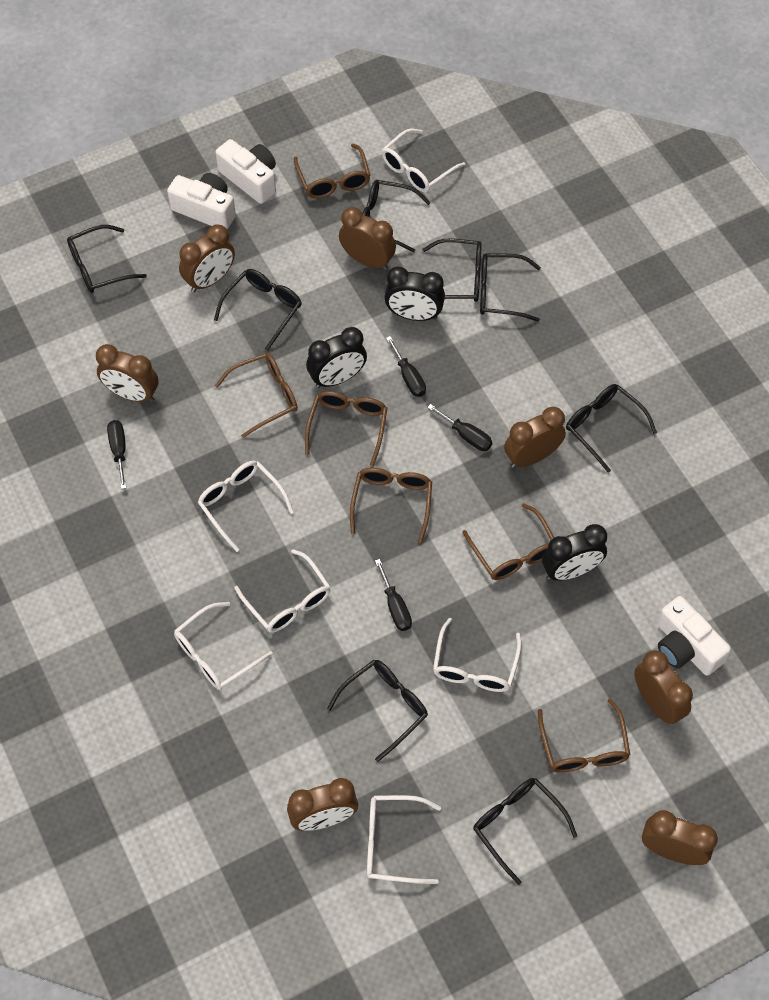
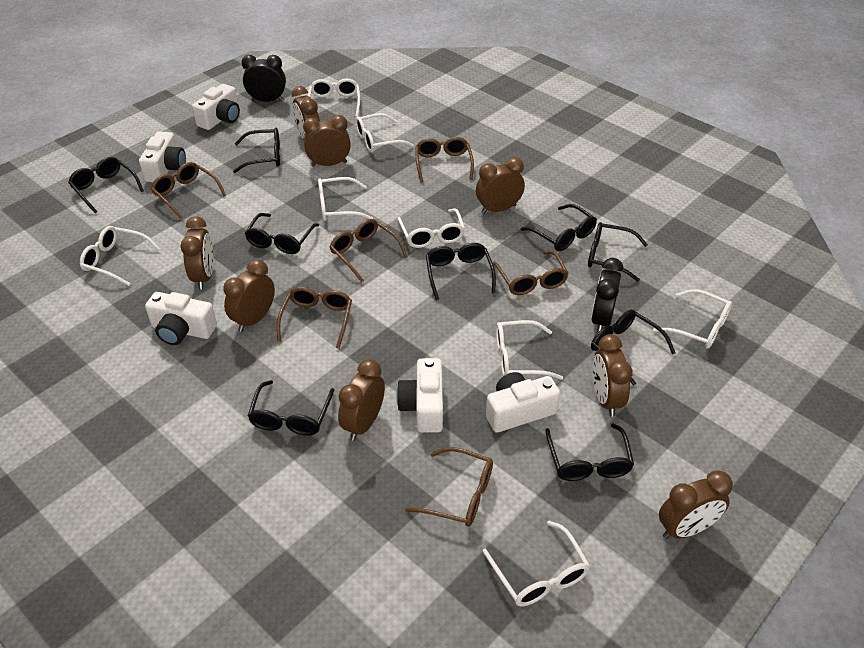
black clock: [306,327,367,388] [384,267,445,321] [542,524,607,581] = 3 -> [241,55,286,102] [591,258,623,333] = 2
black glasses: [67,225,147,293] [214,269,302,351] [327,660,428,762] [362,180,431,253] [422,238,482,302] [473,778,577,885] [480,253,541,322] [566,384,657,472] = 8 -> [68,157,144,213] [233,128,280,173] [245,213,319,254] [248,380,334,436] [426,243,496,300] [520,204,597,251] [545,424,634,481] [588,222,648,282] [591,310,675,386] = 9
black screwdriver: [107,420,126,489] [375,559,412,631] [386,336,426,397] [427,404,492,451] = 4 -> none = 0
brown clock: [96,344,158,402] [179,224,235,292] [287,778,358,831] [339,207,396,270] [504,407,566,468] [634,650,693,724] [642,810,718,865] = 7 -> [181,216,213,290] [223,259,275,332] [292,86,320,140] [303,115,351,167] [338,359,385,441] [476,157,525,214] [593,334,633,417] [659,470,733,539] = 8
white camera: [167,173,236,229] [215,139,276,204] [657,596,731,676] = 3 -> [139,131,186,182] [145,292,217,345] [192,84,240,130] [397,358,443,433] [486,372,560,433] = 5
white glasses: [174,602,273,690] [198,461,294,552] [234,549,331,633] [367,795,441,884] [382,129,466,192] [433,618,522,692] = 6 -> [80,226,160,286] [308,78,360,117] [318,177,373,221] [355,113,414,153] [398,208,465,248] [482,521,590,606] [496,320,563,380] [653,289,732,349] = 8

